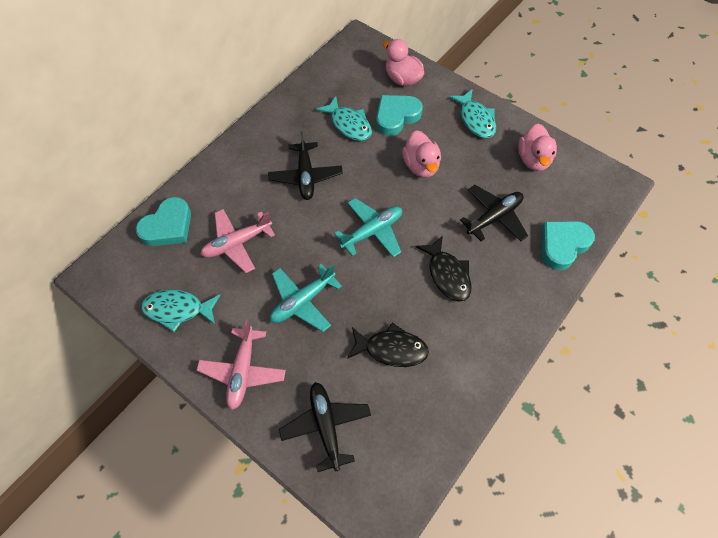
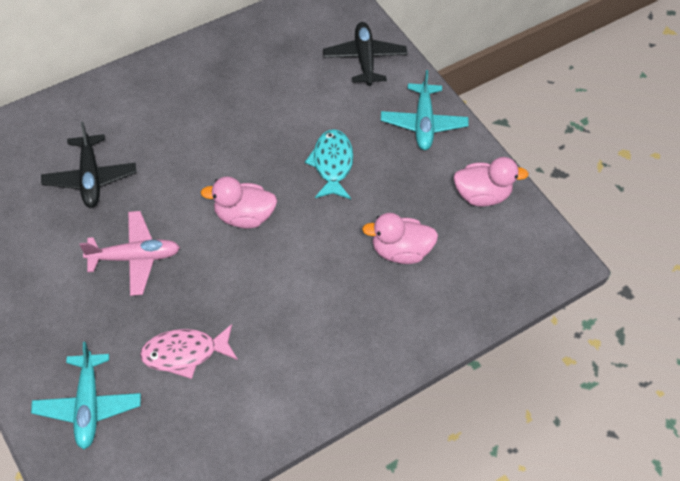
black fish: [347,323,429,367] [416,235,471,302] = 2 -> none = 0
black plane: [268,131,343,200] [279,382,371,472] [460,185,528,241] = 3 -> [41,122,137,208] [323,22,408,86] = 2
pink fish: none = 0 -> [140,324,238,379] = 1
pink plane: [196,320,286,410] [200,209,275,273] = 2 -> [80,211,180,296] = 1
turquoise fish: [141,290,220,332] [316,96,372,141] [449,89,496,138] = 3 -> [305,129,353,199] = 1
turquoise heart: [136,197,191,246] [376,95,423,136] [541,221,595,270] = 3 -> none = 0

